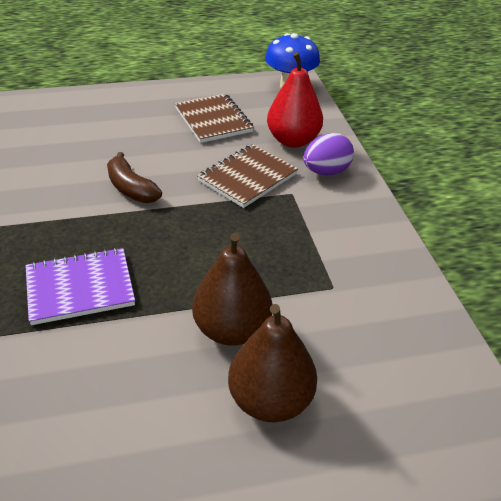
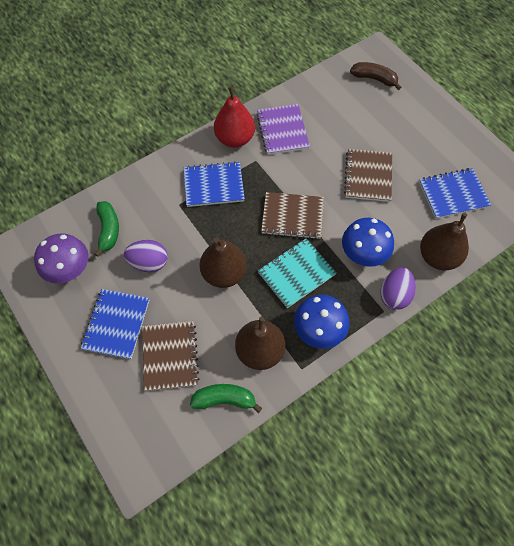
blue mushroom: [265,33,320,88] = 1 -> [294,295,350,349] [342,218,394,267] = 2
blue notebook: none = 0 -> [81,289,149,359] [184,161,245,207] [419,168,491,219] = 3
brown notebook: [175,93,254,143] [197,144,298,208] = 2 -> [142,321,199,391] [261,192,324,239] [344,149,392,202] = 3
brown pear: [192,233,272,346] [228,304,317,422] = 2 -> [200,237,247,288] [235,317,285,370] [420,213,469,270] = 3
green banana: none = 0 -> [95,201,119,257] [190,384,262,413] = 2
purple egg: [303,133,354,175] = 1 -> [124,240,168,272] [380,267,416,310] = 2
purple mushroom: none = 0 -> [34,233,89,284] = 1
turquoise notebook: none = 0 -> [258,238,336,308] = 1

